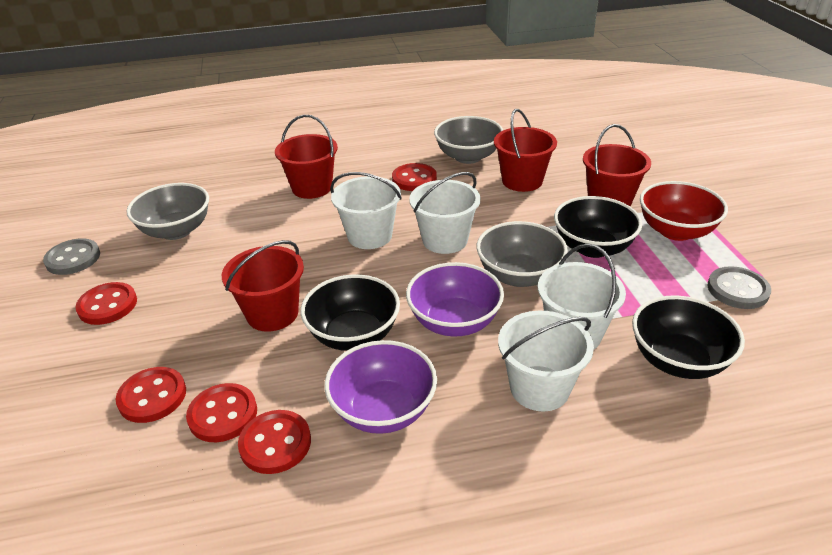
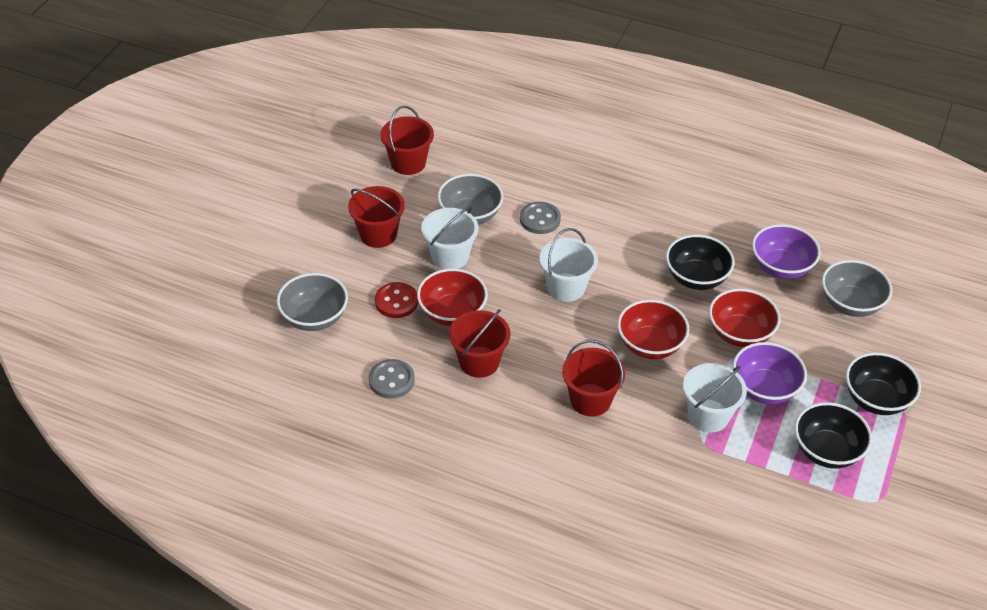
red bowl: [640,181,728,241] = 1 -> [417,268,488,326] [617,300,689,359] [709,289,781,347] = 3
red button: [75,282,137,325] [115,367,186,423] [186,383,257,442] [238,410,311,474] [392,163,437,191] = 5 -> [375,282,418,318] = 1
white bucket: [330,172,402,249] [409,172,480,254] [498,311,594,411] [538,244,626,349] = 4 -> [421,206,478,269] [540,228,598,302] [683,363,747,432] = 3

